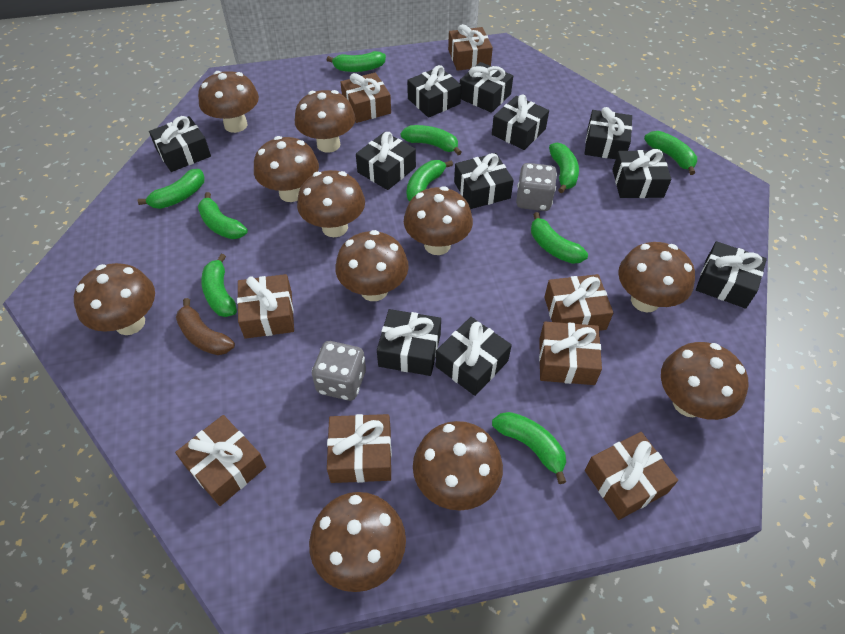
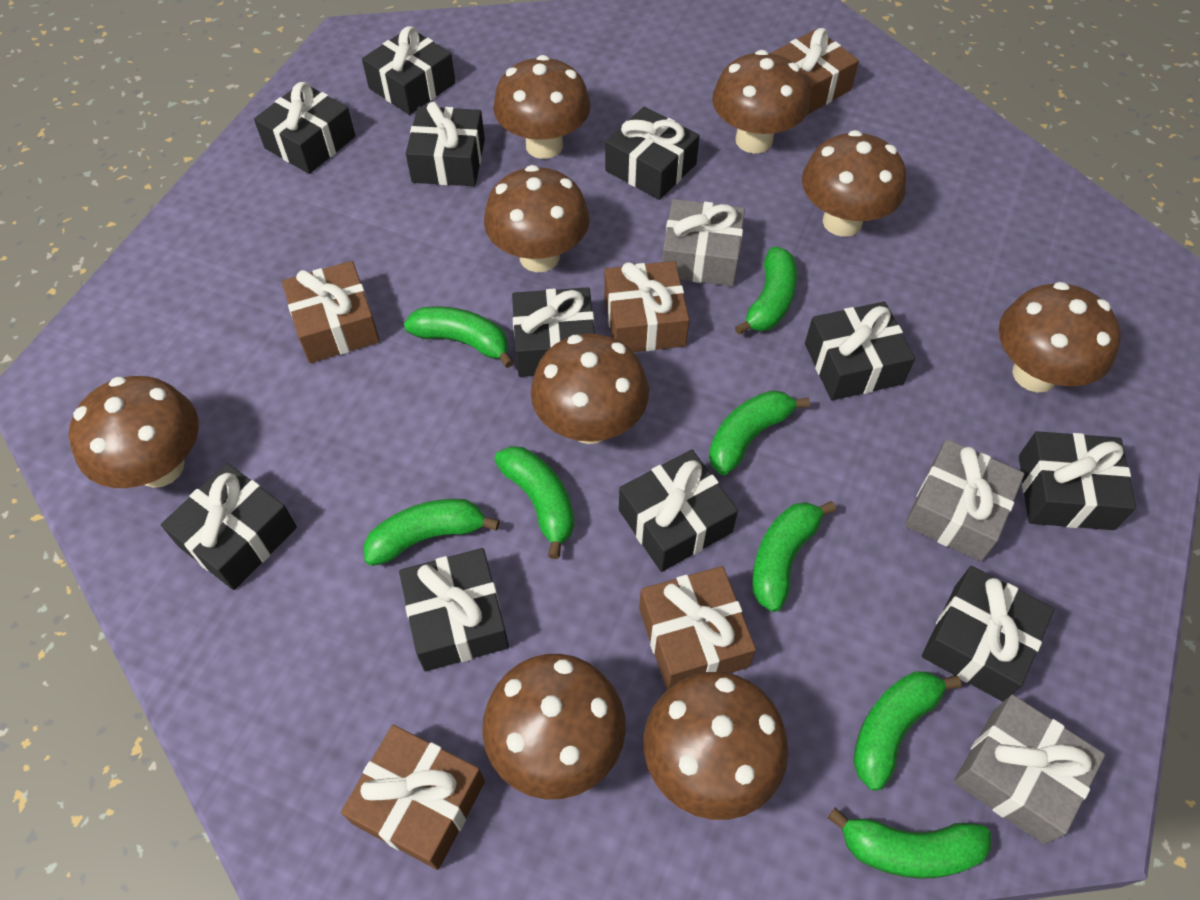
brown banana: [176,298,235,355] = 1 -> none = 0
brown gift: [175,415,266,506] [237,274,294,339] [327,414,392,483] [341,73,391,123] [448,24,493,71] [539,322,602,385] [544,274,613,331] [585,432,678,520] = 8 -> [282,261,380,363] [341,725,485,870] [604,261,689,352] [639,566,756,690] [771,28,859,115] = 5
brown mushroom: [74,263,155,335] [198,71,259,133] [254,136,319,202] [295,90,356,153] [297,170,365,237] [309,492,406,592] [335,230,409,301] [404,186,473,255] [413,421,503,511] [618,242,695,312] [661,342,749,420] = 11 -> [69,376,199,488] [482,654,626,799] [484,165,590,272] [493,55,591,159] [531,334,649,444] [644,672,788,820] [712,50,809,153] [802,130,906,237] [999,282,1121,393] = 9
green banana: [138,169,205,209] [198,192,248,239] [201,254,237,317] [327,51,386,72] [400,125,462,155] [407,160,453,202] [492,412,566,484] [531,212,588,264] [549,143,579,193] [644,131,697,175] = 10 -> [364,499,500,566] [404,306,514,368] [495,446,574,559] [709,390,810,475] [735,247,797,335] [752,501,836,612] [828,808,991,879] [853,672,961,791] = 8
grey dice: [312,341,366,401] [516,163,557,211] = 2 -> none = 0
grey gift: none = 0 -> [662,199,745,286] [904,439,1025,562] [954,695,1105,844] = 3

